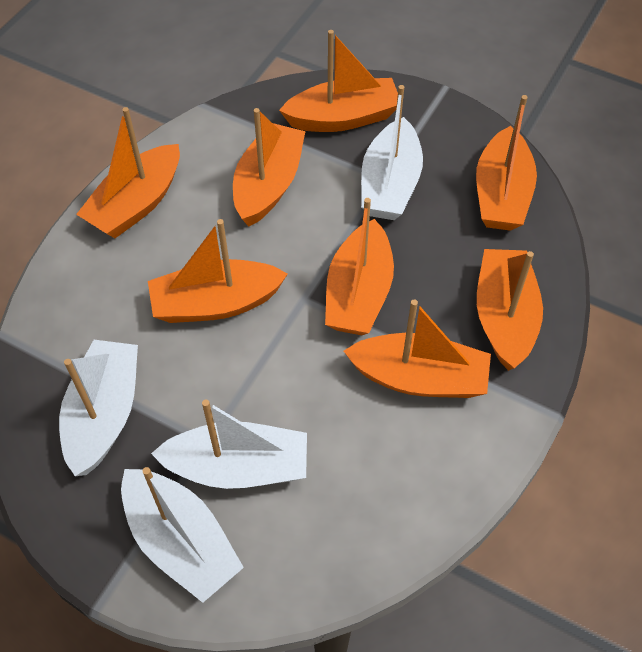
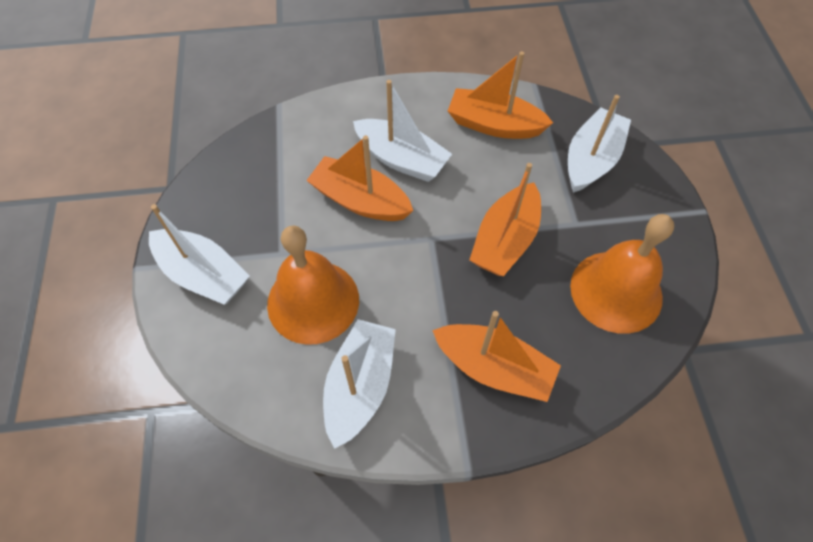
orange bell: none = 0 -> [267,225,359,345] [570,214,674,334] = 2
orange boat: [76,107,180,238] [148,219,288,323] [233,108,306,227] [279,30,398,132] [325,198,394,335] [344,300,491,398] [476,95,537,231] [477,249,543,371] = 8 -> [306,135,413,221] [432,311,561,402] [448,51,553,139] [469,163,541,276] = 4

